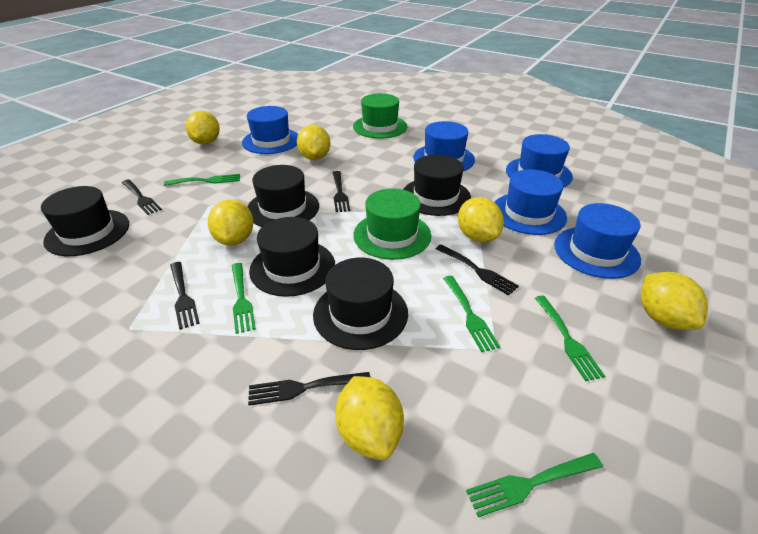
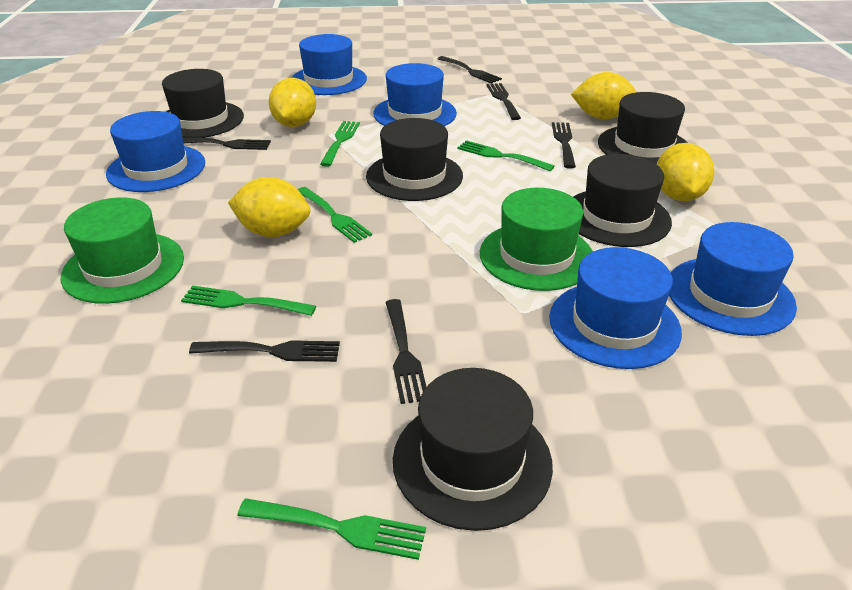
black fork: [122,179,162,215] [170,262,200,330] [248,372,370,405] [332,171,350,212] [436,244,519,296] = 5 -> [183,138,271,150] [189,340,340,362] [385,299,426,404] [437,56,502,84] [486,83,521,120] [552,122,576,168] = 6
yellow lemon: [186,111,220,145] [208,199,253,246] [297,125,330,160] [335,376,404,460] [458,197,504,242] [641,272,708,330] = 6 -> [228,177,310,237] [269,78,316,127] [571,72,637,119] [657,143,714,201] = 4

